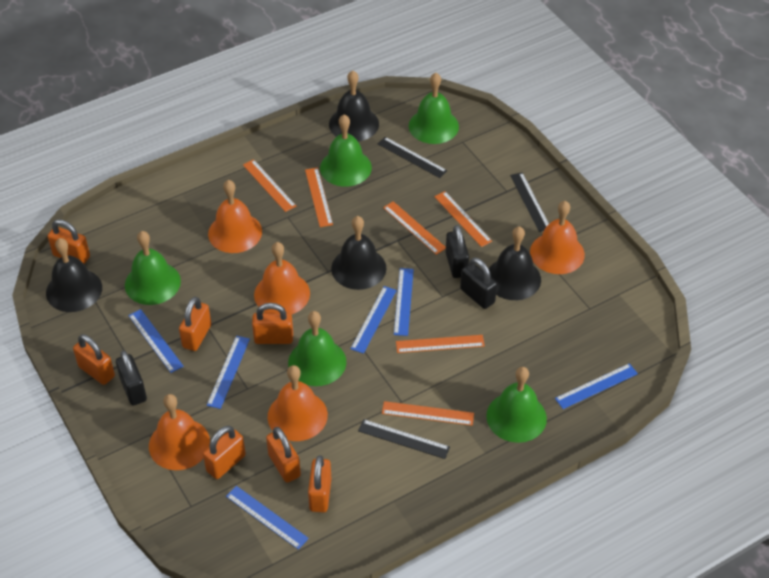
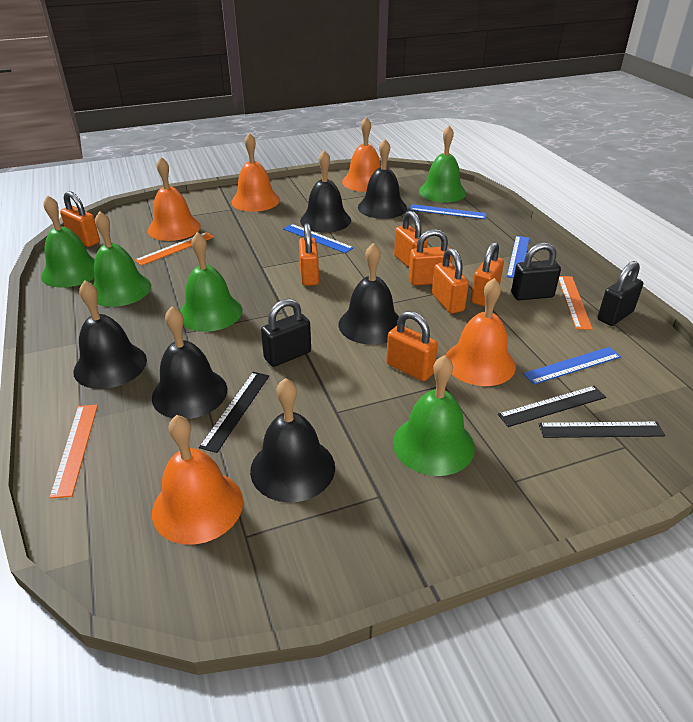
black bell: [46,238,102,312] [329,71,379,141] [331,216,386,290] [489,226,541,300] = 4 -> [73,280,147,389] [152,306,227,419] [250,378,335,503] [300,150,351,233] [338,243,399,345] [358,139,407,219] = 6
blue ruler: [128,309,184,373] [207,336,250,409] [226,486,309,550] [350,286,397,354] [394,268,414,336] [555,363,638,409] = 6 -> [283,224,354,253] [409,204,486,219] [507,236,529,278] [523,347,621,385] = 4
orange ruler: [243,159,296,212] [305,168,333,227] [382,401,474,426] [383,201,446,255] [396,335,485,353] [434,191,492,247] = 6 -> [49,405,98,499] [135,232,214,266] [559,276,593,330] = 3

